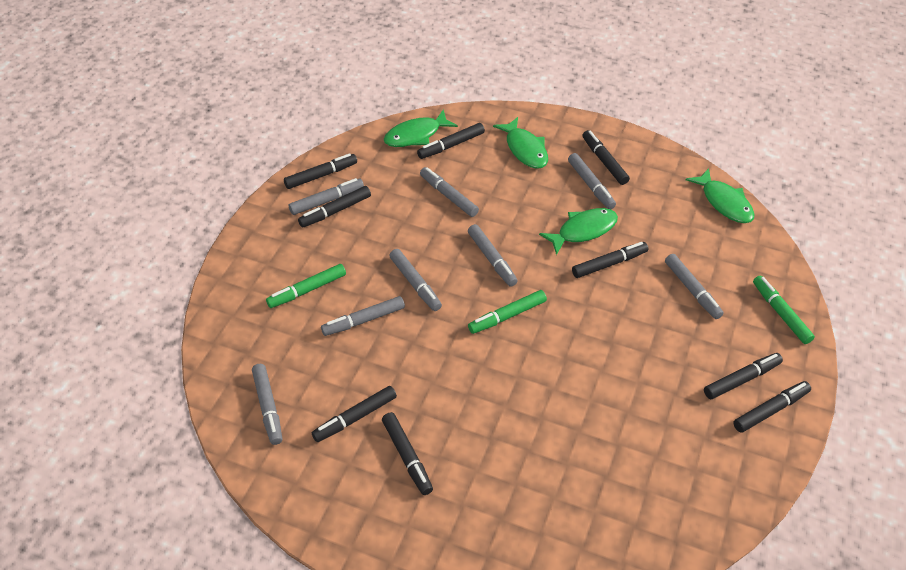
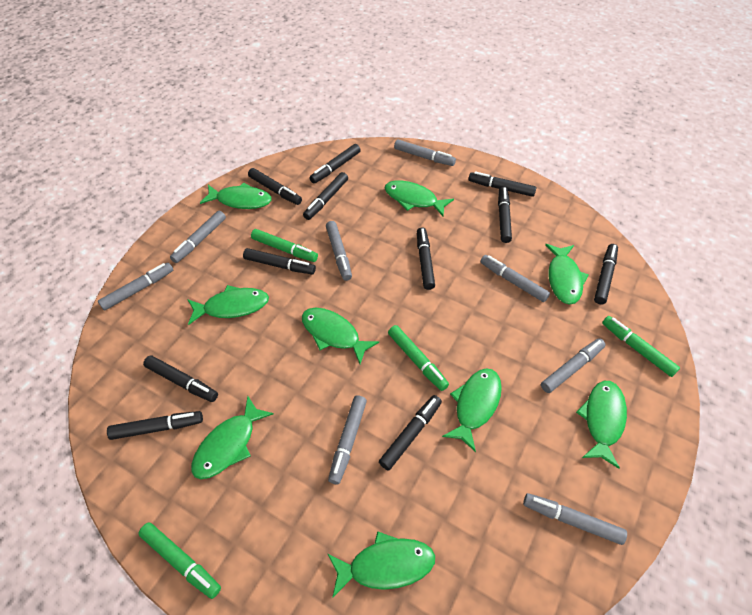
black marker: [284,153,357,189] [298,186,371,228] [312,386,397,442] [382,412,433,495] [417,123,485,159] [572,242,649,278] [583,130,630,185] [704,353,783,399] [733,381,811,433] = 9 -> [107,411,203,440] [143,356,218,402] [243,248,316,275] [248,168,302,205] [303,172,348,220] [309,144,361,183] [379,395,442,470] [417,227,435,290] [468,171,537,197] [498,187,512,243] [594,244,618,304] = 11
green fish: [384,109,458,147] [493,117,548,169] [539,208,618,255] [686,168,754,223] = 4 -> [187,285,269,325] [191,396,274,479] [200,182,272,209] [302,308,379,364] [328,531,435,598] [385,180,454,216] [442,368,502,452] [545,244,589,305] [576,381,627,469] = 9
green marker: [266,264,346,308] [468,290,547,334] [753,276,815,344] = 3 -> [138,522,221,599] [251,229,318,262] [388,325,449,391] [602,316,680,377] = 4

